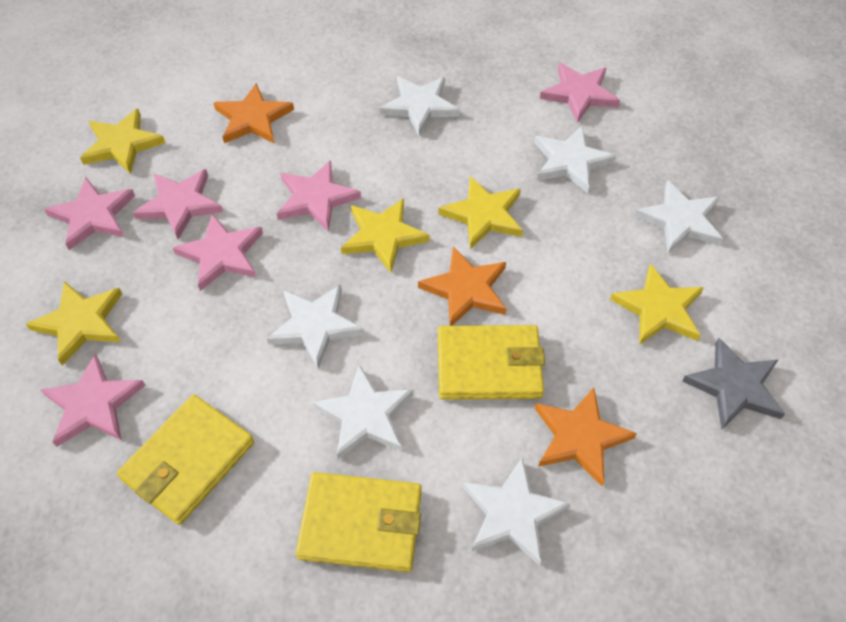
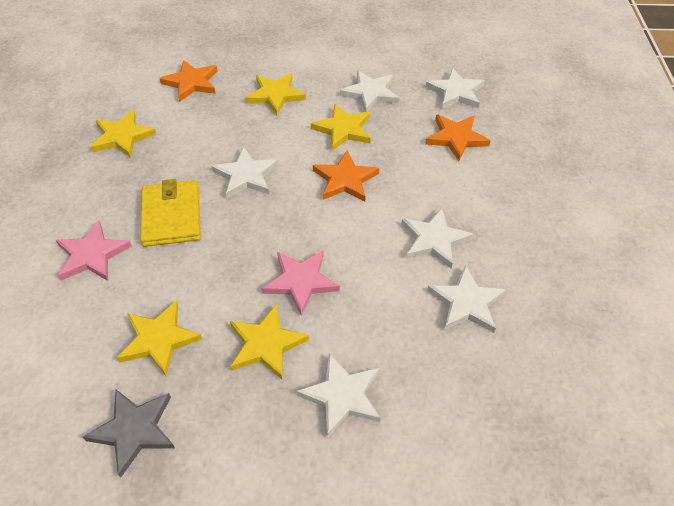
pink star: [41,354,146,447] [44,177,135,250] [133,169,223,240] [173,214,263,291] [277,160,361,232] [540,63,620,123] = 6 -> [56,221,132,281] [262,251,340,316] = 2
yellow wallet: [117,395,254,525] [296,472,422,572] [438,325,545,400] = 3 -> [140,179,201,247] = 1

